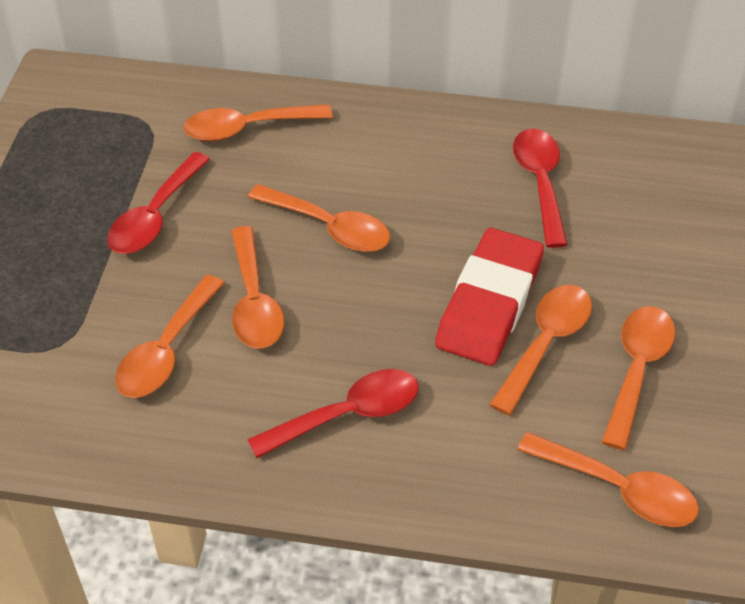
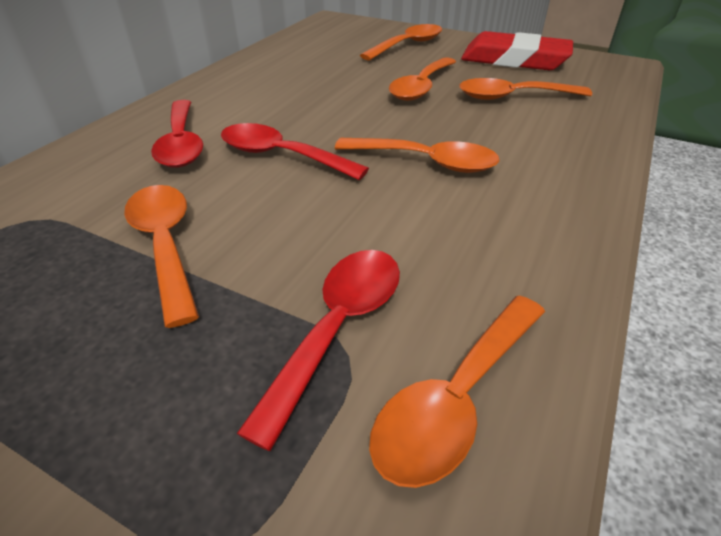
orange spoon: [115,275,224,398] [184,104,333,141] [231,226,284,349] [248,184,390,252] [489,285,592,415] [517,432,699,527] [602,306,675,450] = 7 -> [124,185,199,328] [335,138,500,173] [360,24,442,60] [369,296,545,488] [389,57,456,101] [459,78,592,100] = 6

